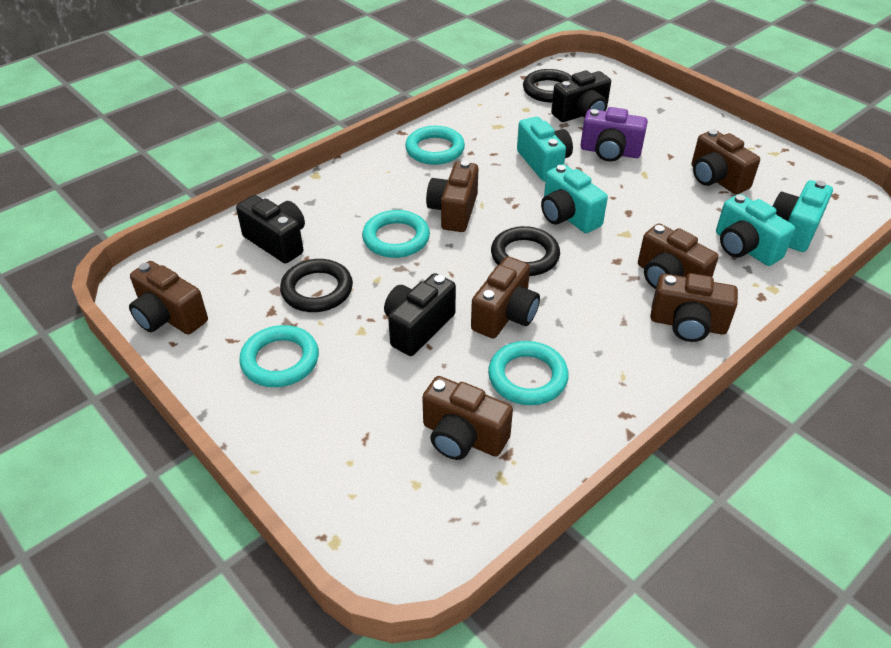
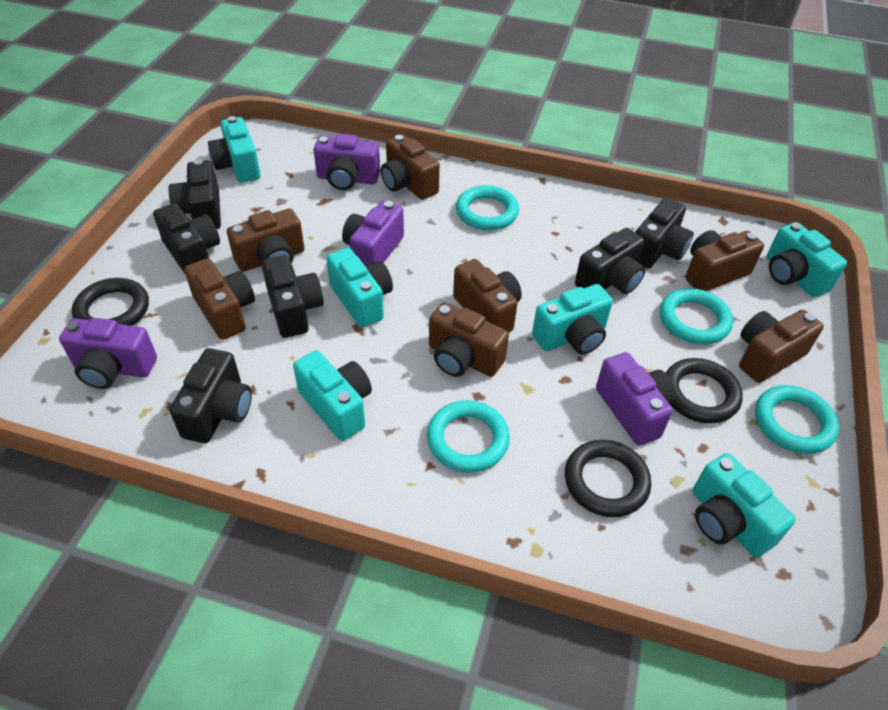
black camera: [236,195,305,263] [384,273,456,356] [551,71,611,122] = 3 -> [153,203,220,274] [168,159,221,229] [169,348,252,443] [262,255,324,338] [575,228,645,294] [635,198,694,269] = 6
purple camera: [581,107,648,162] = 1 -> [59,318,157,389] [314,134,380,190] [342,201,404,266] [596,352,676,446] = 4
turquoise camera: [517,117,573,181] [541,164,608,233] [716,194,795,266] [772,180,833,252] = 4 -> [208,116,261,183] [293,350,372,441] [326,248,393,328] [532,284,613,354] [692,453,796,558] [767,222,847,298] = 6

